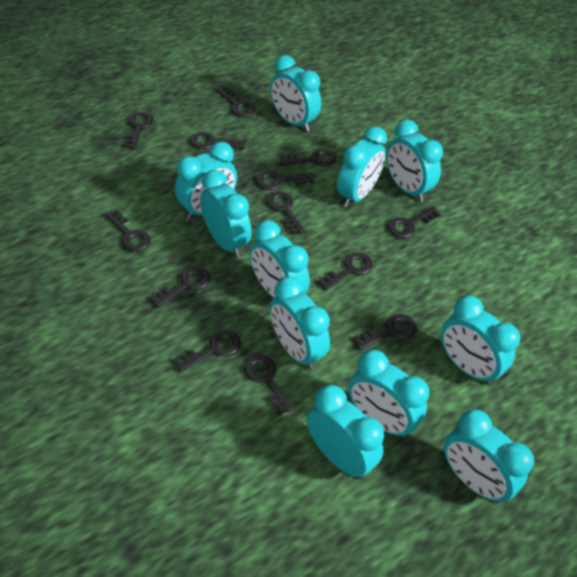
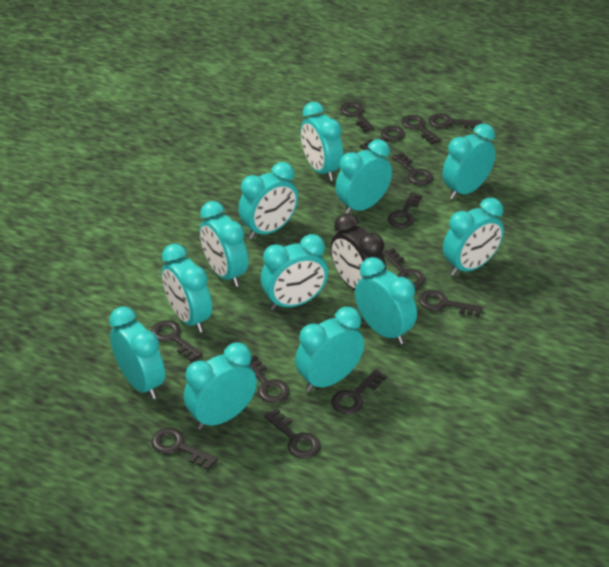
black clock: none = 0 -> [330,213,386,290] = 1
turquoise clock: [175,142,237,220] [200,170,252,258] [250,220,310,298] [270,55,321,132] [270,276,330,370] [307,385,384,479] [337,126,387,208] [348,350,430,438] [386,120,443,202] [441,296,520,385] [444,409,534,503] = 11 -> [109,306,165,399] [162,244,212,333] [184,343,257,430] [200,201,248,287] [238,162,298,239] [261,234,328,310] [295,307,364,392] [301,102,343,181] [336,139,392,214] [355,257,417,344] [442,123,495,199] [443,198,504,276] = 12

